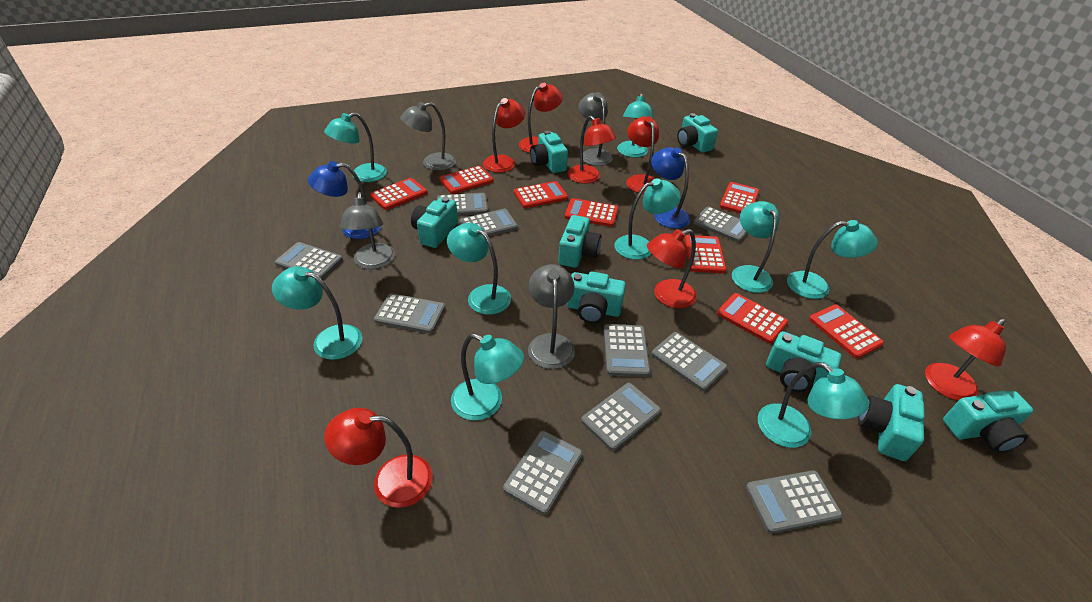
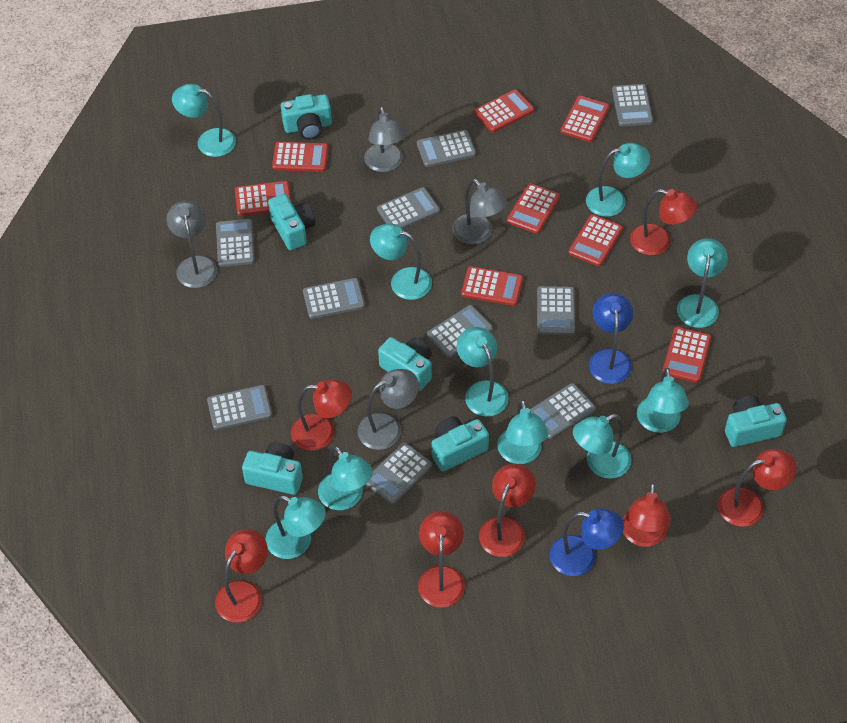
turquoise camera: [411,197,458,248] [530,131,568,173] [558,215,601,268] [567,272,626,324] [677,113,718,153] [766,331,842,392] [858,384,925,461] [943,391,1033,453] = 8 -> [242,442,303,495] [268,194,315,250] [281,94,332,140] [378,337,432,391] [432,416,489,471] [725,395,787,447] = 6
turquoise lamp: [272,266,362,360] [324,112,387,182] [447,223,511,315] [451,333,524,421] [614,178,681,260] [617,93,654,158] [732,201,780,293] [758,362,869,448] [787,220,878,299] = 9 -> [172,84,236,157] [265,495,326,559] [318,446,373,510] [370,223,432,300] [457,327,509,417] [497,400,548,464] [573,414,631,479] [586,143,650,217] [637,368,689,433] [677,238,728,328] = 10

